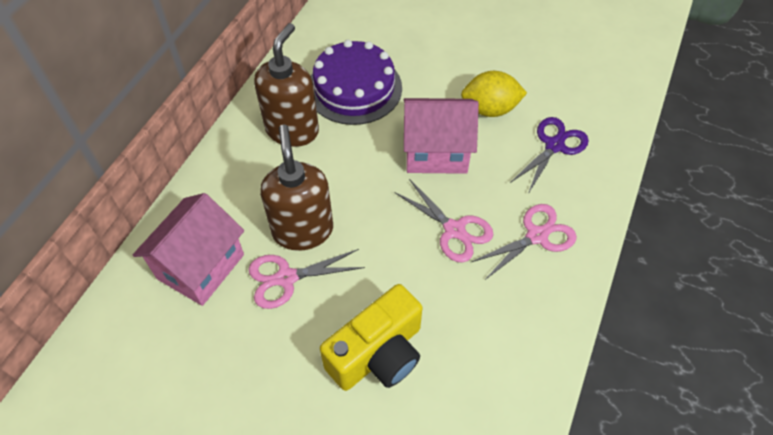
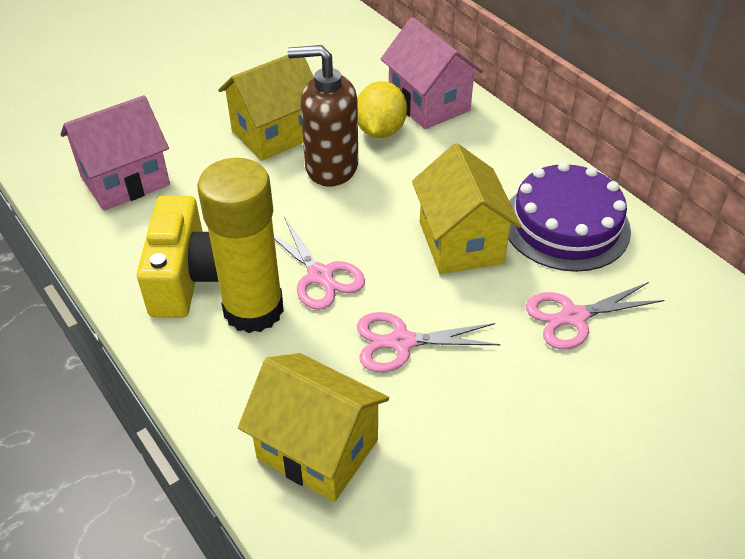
brown soap dispenser: [254,23,319,147] [260,124,333,251] = 2 -> [287,45,358,187] = 1
purple scissors: [510,117,589,194] = 1 -> none = 0
yellow glue stick: none = 0 -> [197,158,284,333] = 1
yellow house: none = 0 -> [218,55,314,161] [238,353,389,502] [412,143,521,274] = 3

